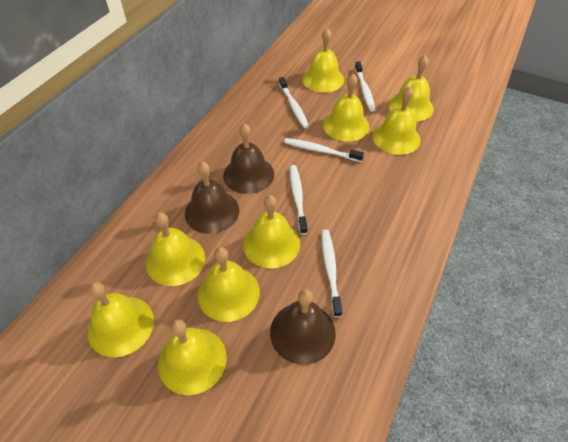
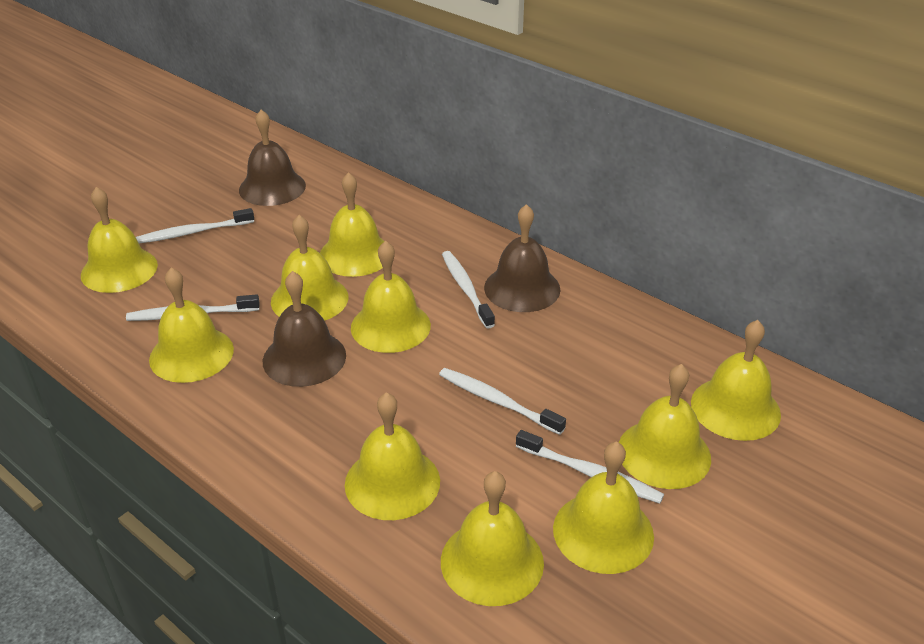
yellow bell: [88,282,154,357] [146,212,205,286] [158,319,227,395] [198,247,260,322] [243,195,300,268] [302,28,344,93] [323,73,369,142] [373,86,420,155] [389,55,434,122] = 9 -> [81,187,158,293] [149,268,234,383] [271,215,348,321] [320,172,384,277] [345,392,440,520] [351,241,431,353] [441,471,544,606] [553,441,654,574] [619,364,711,489] [691,320,781,441] = 10

